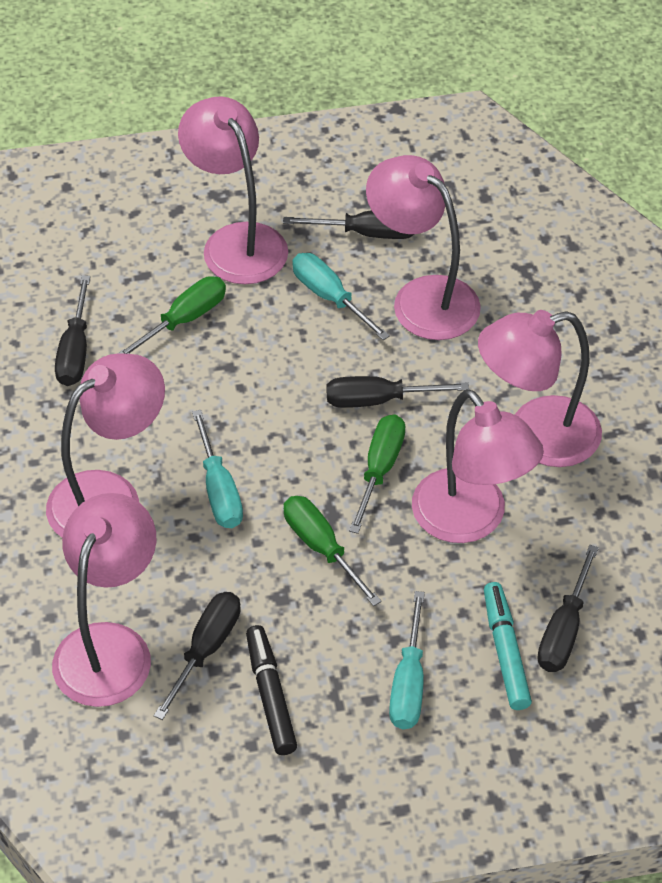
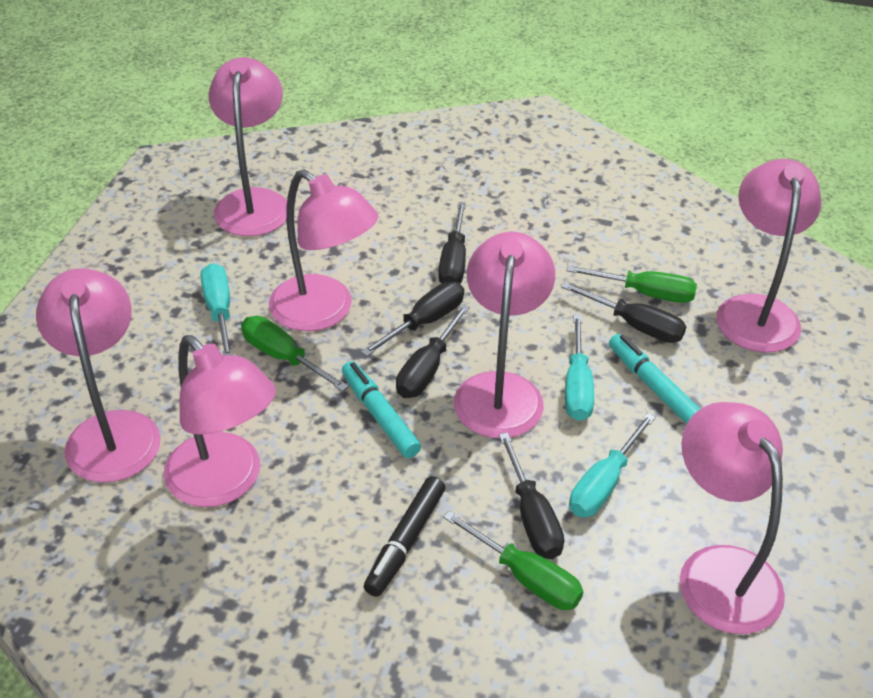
pink lamp: [46,353,165,538] [52,493,157,707] [178,97,288,284] [366,155,481,340] [412,389,544,543] [478,310,602,467] = 6 -> [36,268,161,483] [164,335,276,507] [209,57,287,236] [269,169,378,331] [454,232,555,438] [679,402,785,634] [716,159,822,353] = 7
turquoise marker: [484,582,532,710] = 1 -> [342,361,421,458] [609,334,700,424] = 2

